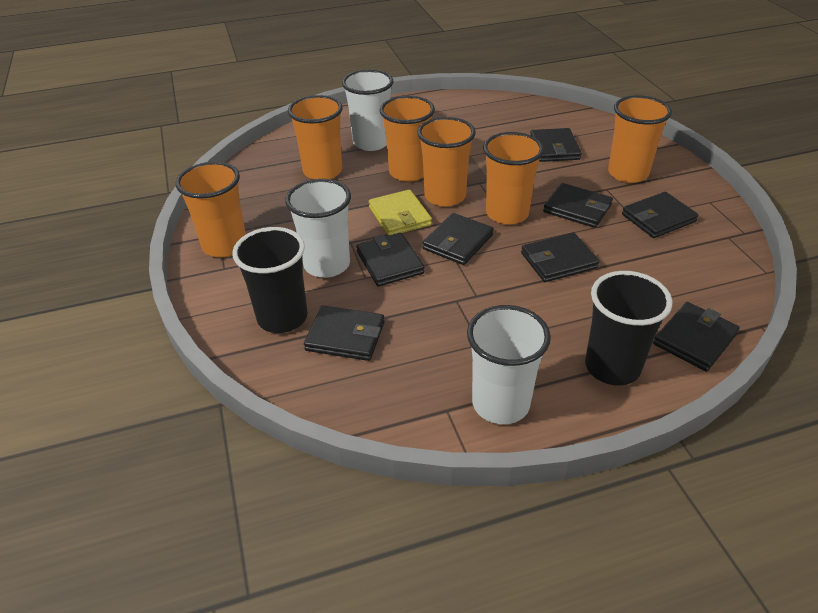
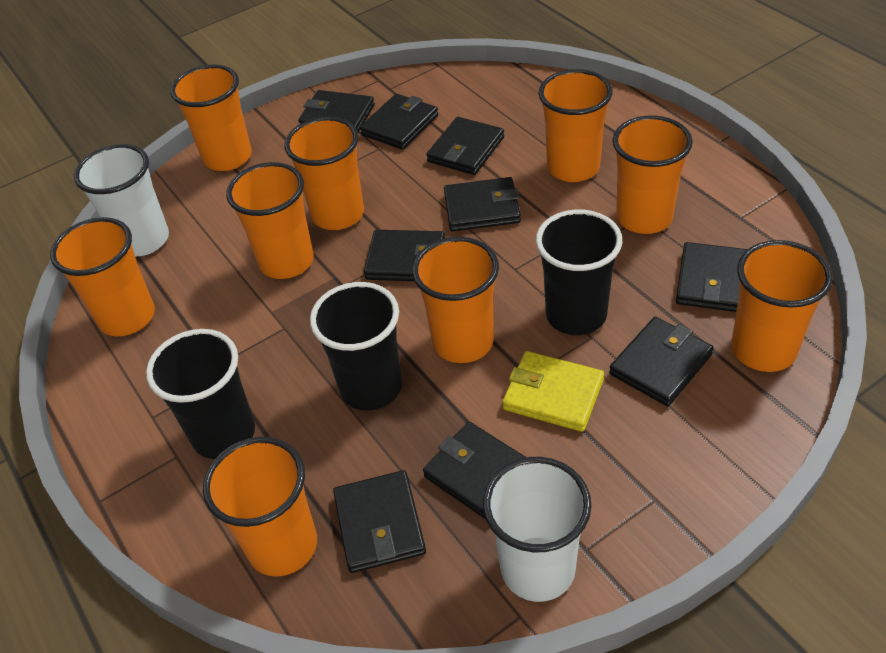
black cup: [232,227,308,333] [585,271,672,386] = 2 -> [146,329,255,459] [310,282,402,411] [536,209,622,335] = 3
black wallet: [304,306,385,361] [356,233,424,287] [423,213,493,265] [521,232,599,282] [530,128,582,162] [543,183,613,228] [622,192,698,238] [653,302,740,371] = 8 -> [298,90,375,133] [333,470,426,573] [360,94,438,150] [364,230,445,281] [423,422,526,519] [426,117,504,175] [444,177,521,231] [609,317,713,406] [676,242,748,312] = 9
orange cup: [176,162,246,257] [288,95,343,179] [380,96,435,182] [417,117,476,207] [483,132,544,225] [608,95,672,183] = 6 -> [50,217,155,336] [170,65,252,171] [203,437,317,577] [226,162,314,279] [284,117,364,230] [412,237,499,363] [538,69,613,182] [612,115,693,234] [731,240,833,372] = 9
white cup: [285,179,351,278] [342,69,393,151] [467,305,551,424] = 3 -> [74,144,169,257] [483,457,592,602] = 2

